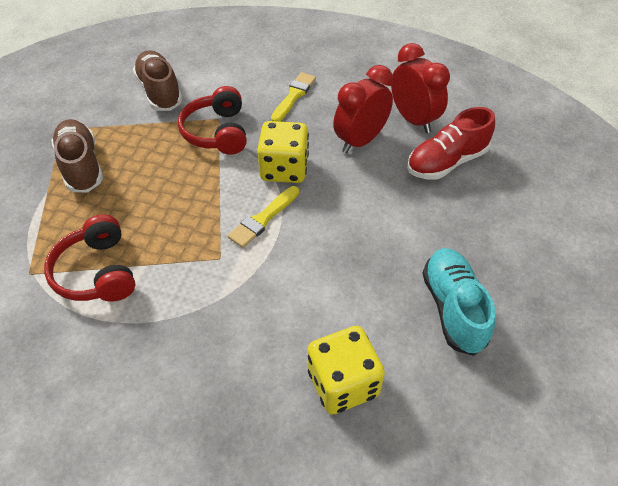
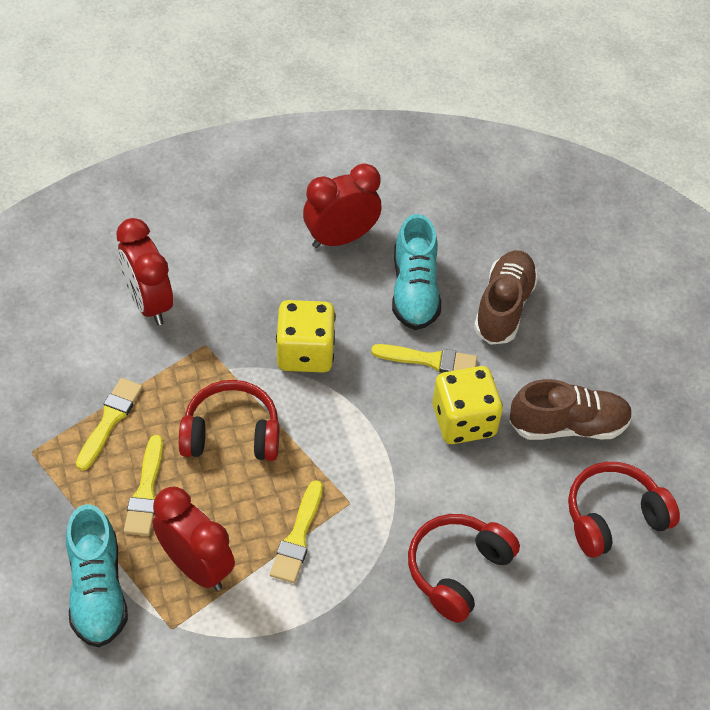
red clock: [333,65,393,153] [391,43,450,133] = 2 -> [116,218,173,325] [152,486,235,591] [303,164,382,248] = 3
red headphones: [44,214,135,302] [178,86,247,155] = 2 -> [179,380,279,461] [408,514,520,623] [568,462,680,558] = 3
red shoe: [407,107,495,180] = 1 -> none = 0
turquoise shoe: [422,248,495,356] = 1 -> [66,504,128,647] [392,214,441,330] = 2
yellow brush: [228,186,299,248] [271,72,316,122] = 2 -> [76,378,143,471] [124,435,163,536] [270,480,323,583] [371,344,477,373] = 4

